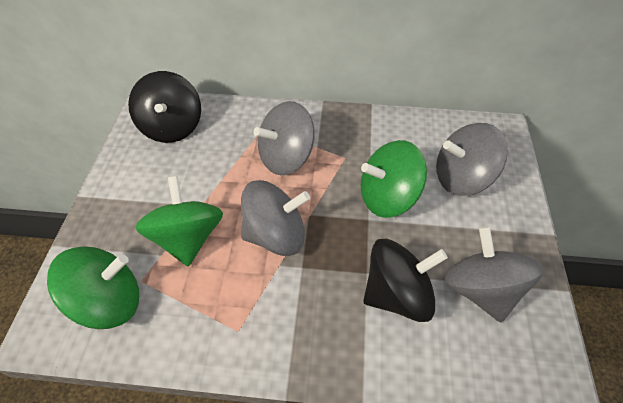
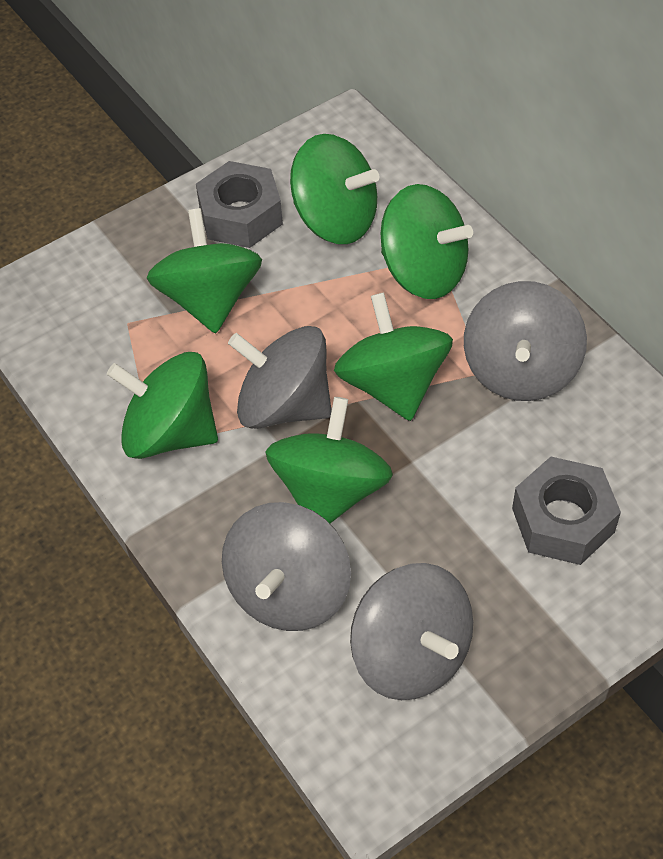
black spinning top: [128,71,201,143] [363,239,448,322] = 2 -> none = 0
green spinning top: [47,246,139,329] [135,176,223,267] [361,140,427,218] = 3 -> [107,352,218,459] [147,208,262,334] [265,397,393,523] [290,134,379,244] [334,292,453,421] [380,184,473,299] = 6
grey nut: none = 0 -> [196,161,283,248] [512,457,621,565] = 2

